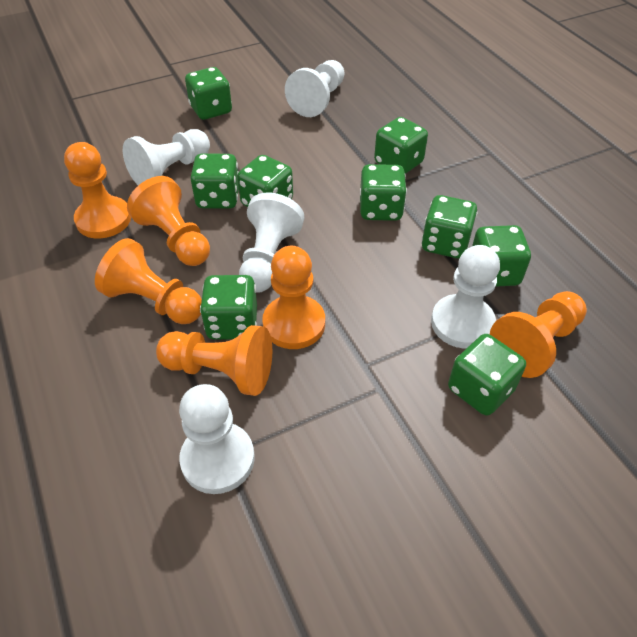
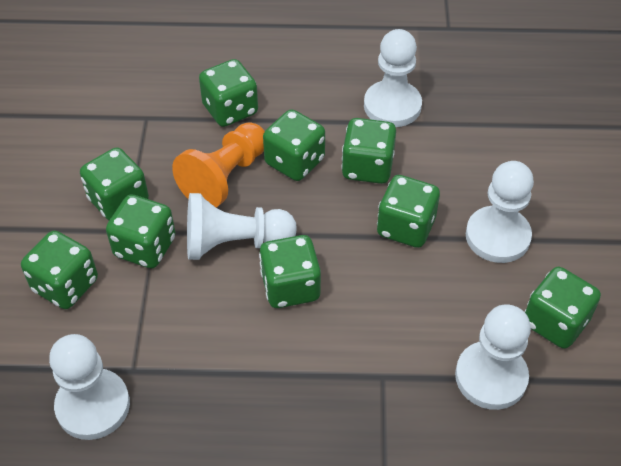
orange pawn: [64,142,131,238] [95,238,202,324] [127,176,210,266] [156,325,272,396] [262,246,325,349] [490,291,587,378] = 6 -> [172,122,265,207] = 1

